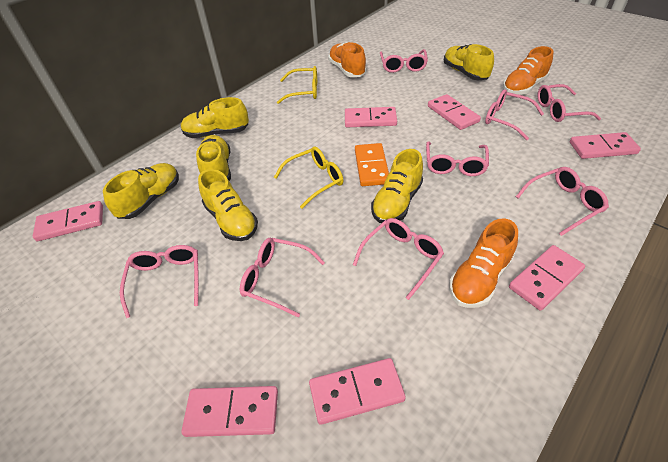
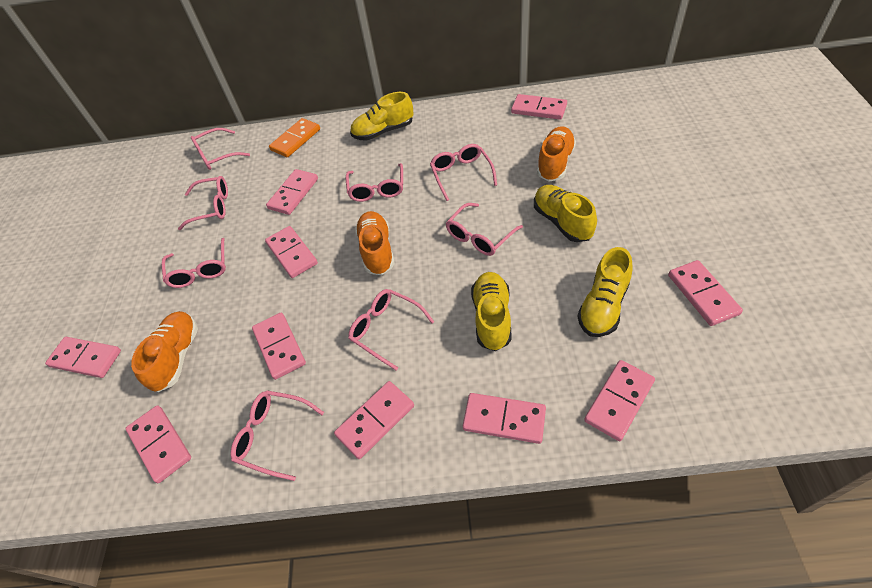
pink domino: [33,201,103,241] [181,386,278,437] [309,358,406,425] [345,107,397,127] [428,94,481,130] [509,245,585,311] [570,132,641,159] = 7 -> [45,337,121,378] [125,405,191,483] [252,313,306,380] [265,226,318,278] [266,169,318,215] [334,381,414,459] [463,393,546,444] [511,94,567,120] [584,360,655,441] [668,260,743,326] = 10
yellow glasses: [274,147,343,209] [277,66,317,104] = 2 -> none = 0
yellow shoe: [103,163,179,219] [181,97,249,138] [196,135,231,181] [198,169,258,241] [371,149,423,223] [444,44,494,80] = 6 -> [350,92,414,141] [471,272,512,351] [534,185,597,242] [577,247,633,337] = 4

